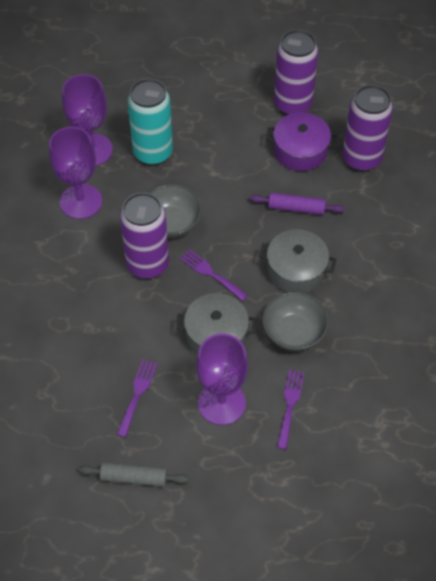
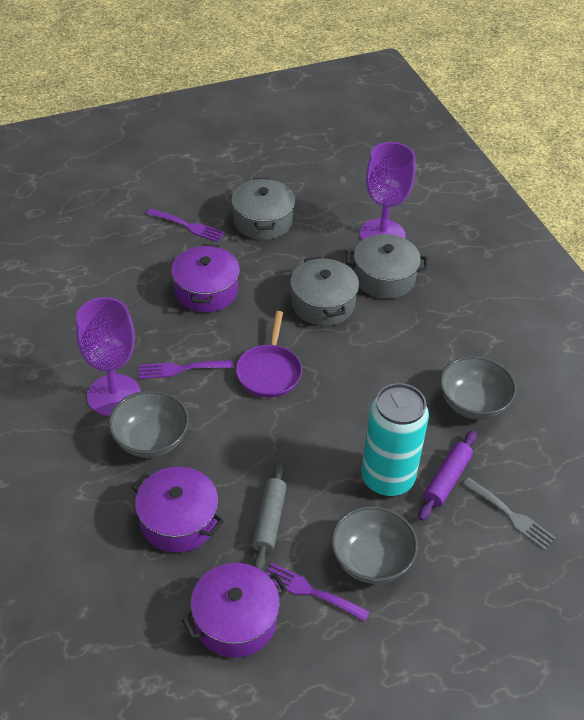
grey bowl: [149,184,202,238] [262,292,329,351] = 2 -> [109,390,189,458] [331,506,418,584] [440,356,516,420] = 3
grey fork: none = 0 -> [463,478,556,550] = 1
grey pot: [177,293,256,355] [259,229,336,293] = 2 -> [231,178,295,240] [290,256,359,326] [346,234,428,299] = 3
purple can: [120,192,169,279] [274,30,318,115] [342,85,393,172] = 3 -> none = 0
purple goblet: [49,127,102,219] [62,74,113,166] [196,334,248,425] = 3 -> [76,297,141,416] [360,142,415,240] = 2
purple pan: none = 0 -> [236,311,302,398] = 1
purple pot: [266,112,338,171] = 1 -> [131,467,224,553] [171,244,240,312] [182,563,287,658] = 3

